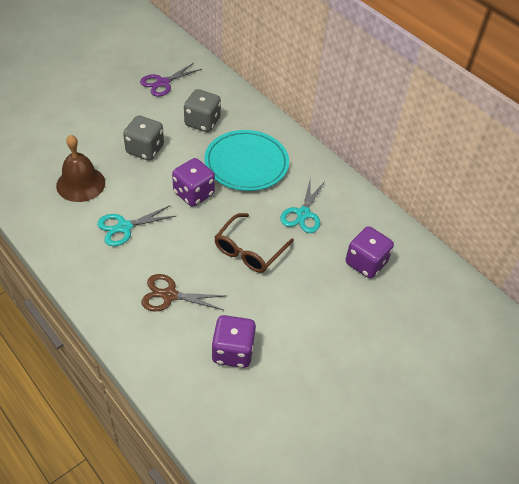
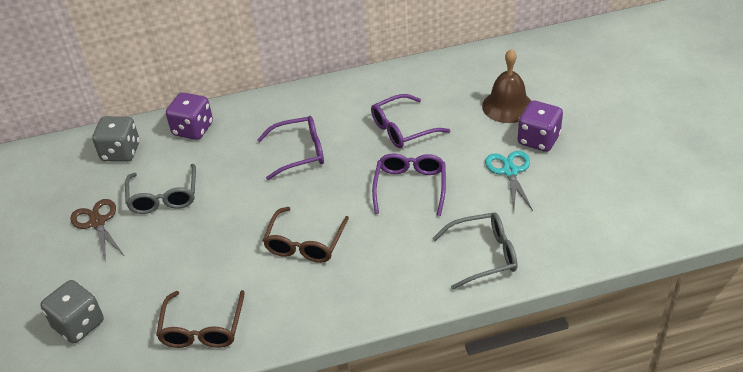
brown glasses: [215,213,294,273] = 1 -> [156,290,245,348] [263,207,349,263] = 2
grey glasses: none = 0 -> [125,164,196,214] [433,213,517,290] = 2
purple dice: [172,158,215,207] [211,315,256,368] [346,226,394,278] = 3 -> [166,92,213,140] [518,101,563,152] = 2
purple glasses: none = 0 -> [257,116,324,180] [371,94,450,148] [372,153,446,216] = 3
purple scissors: [140,63,202,97] = 1 -> none = 0
turquoise plate: [204,130,289,191] = 1 -> none = 0
turquoise scissors: [97,205,176,246] [280,177,325,233] = 2 -> [485,151,533,211] = 1

